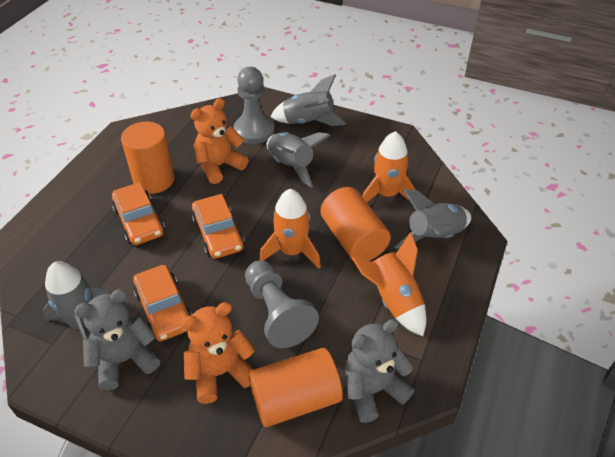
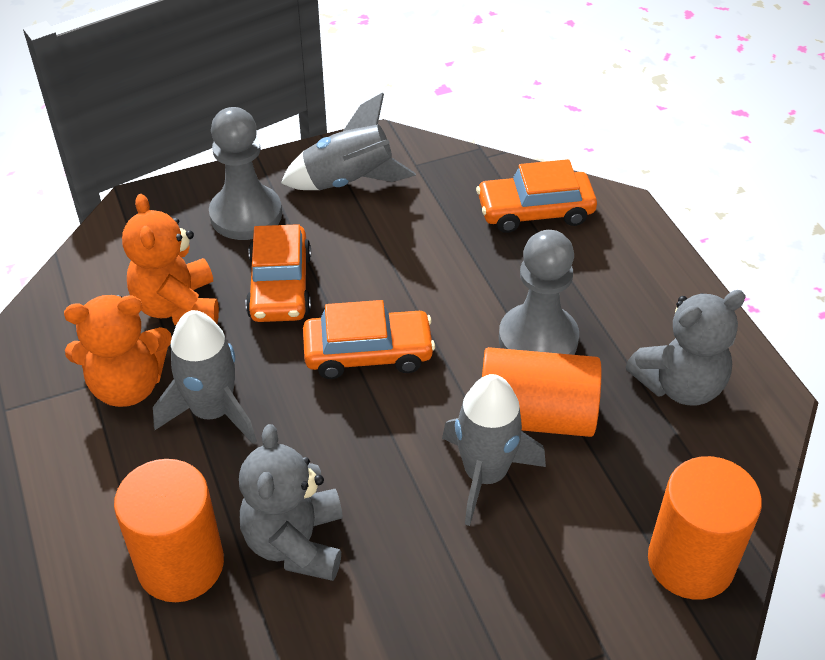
grey rocket: [42,261,109,339] [267,132,330,188] [270,74,347,126] [395,189,471,249] = 4 -> [153,310,257,444] [281,92,416,190] [442,374,546,526] = 3
orange rocket: [259,189,321,268] [352,232,426,336] [362,131,415,202] = 3 -> none = 0

